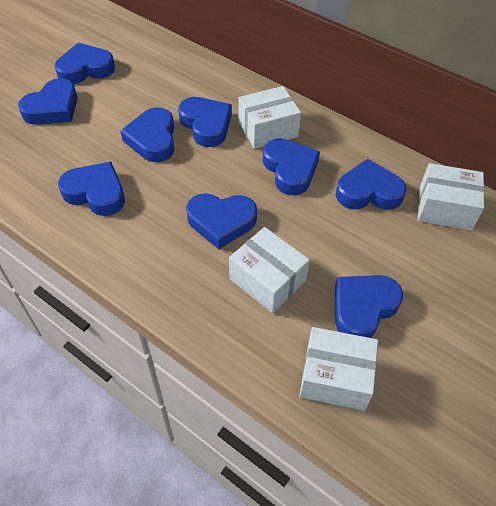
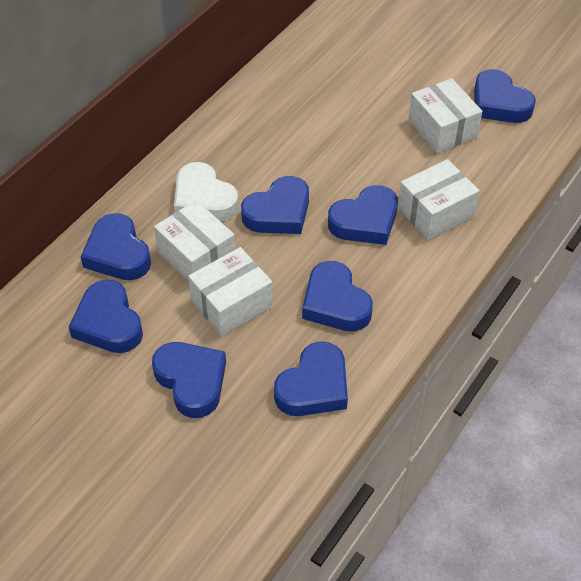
blue heart: [18,78,78,125] [55,43,115,84] [58,162,125,216] [121,107,174,162] [178,97,232,147] [186,193,257,249] [263,138,320,195] [335,275,403,338] [336,159,406,210] = 9 -> [69,280,143,353] [81,213,151,280] [152,342,226,418] [241,176,309,234] [274,341,348,416] [302,261,373,332] [328,185,398,245] [474,69,536,123] = 8
white heart: none = 0 -> [174,162,239,221] = 1

